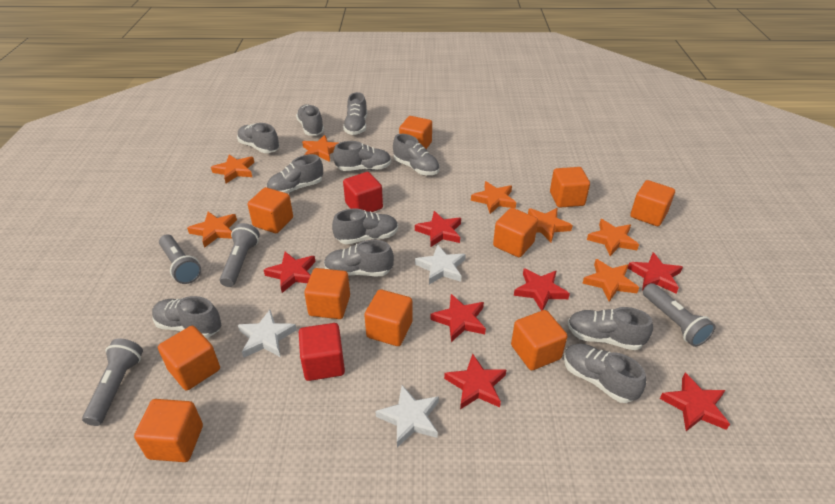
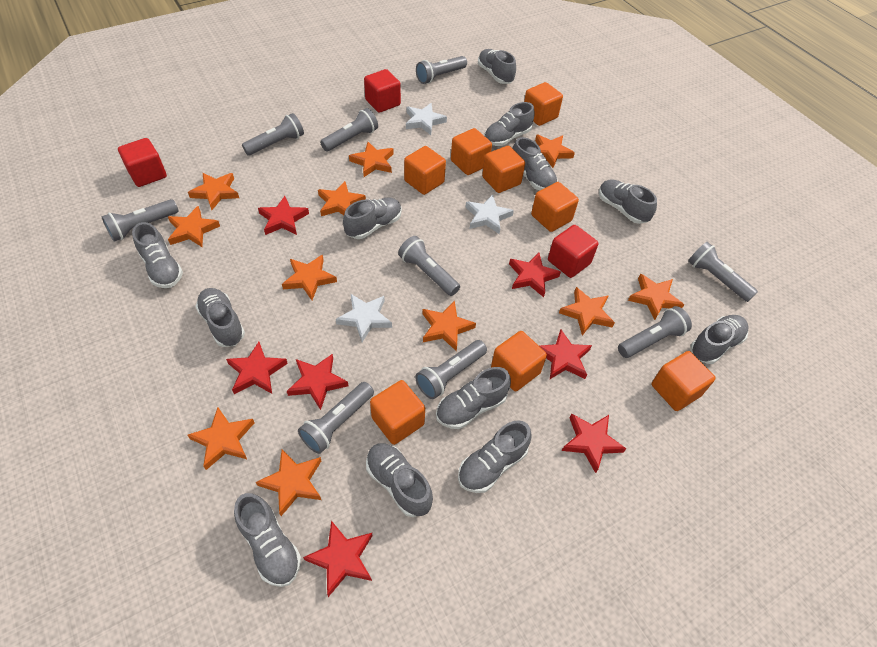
grey flashlight: [82,339,143,426] [159,235,201,284] [220,223,260,287] [643,283,715,347] = 4 -> [101,199,179,241] [242,113,304,155] [298,382,374,454] [320,108,378,152] [398,236,460,296] [415,340,487,399] [416,56,467,84] [618,306,692,358] [688,242,758,302] = 9
grey shoe: [152,296,221,338] [237,123,279,153] [267,154,323,194] [296,104,324,136] [324,240,394,276] [332,208,398,244] [333,141,391,171] [343,92,367,135] [393,134,440,175] [564,343,646,403] [568,307,653,350] = 11 -> [132,222,183,288] [195,288,245,347] [234,493,301,587] [343,197,402,239] [366,443,433,517] [436,367,511,429] [458,420,532,493] [478,49,516,84] [484,102,535,146] [512,137,558,191] [599,179,657,224] [691,315,748,364] = 12
orange cube: [134,399,203,462] [158,326,220,390] [248,187,293,233] [304,268,350,319] [364,289,413,346] [399,116,432,149] [493,208,538,257] [511,310,567,370] [550,167,590,207] [630,180,675,226] = 10 -> [370,380,425,445] [404,146,446,195] [451,128,492,175] [482,146,525,193] [491,331,547,391] [524,82,563,126] [531,182,579,232] [652,351,715,411] = 8
orange star: [187,212,237,248] [211,155,254,184] [302,135,338,162] [471,181,516,214] [528,208,573,242] [582,259,639,302] [587,219,639,256] = 7 -> [168,206,220,247] [187,407,254,470] [188,173,239,210] [256,449,321,516] [282,255,337,300] [318,181,366,216] [349,142,394,177] [422,301,476,352] [535,135,575,168] [559,287,615,335] [628,273,684,320] = 11
red cube: [299,323,345,381] [343,172,383,212] = 2 -> [118,138,167,187] [364,69,401,113] [548,225,599,278] = 3

